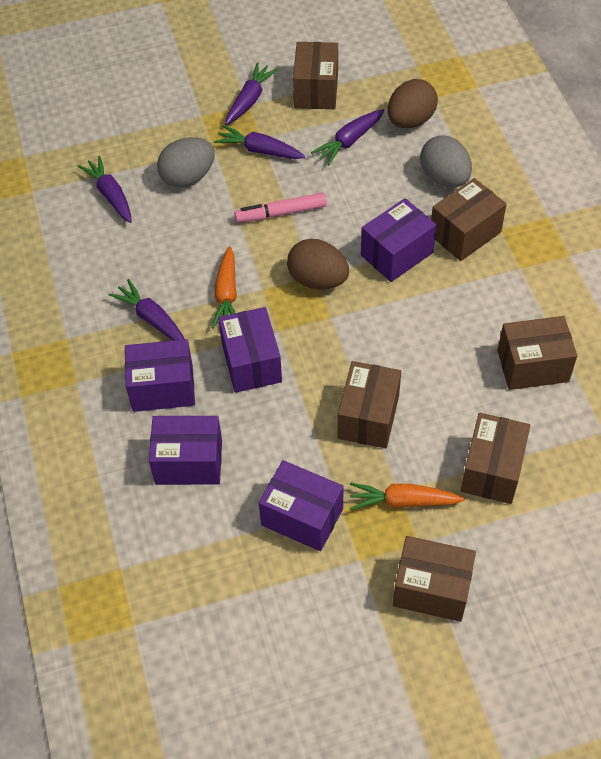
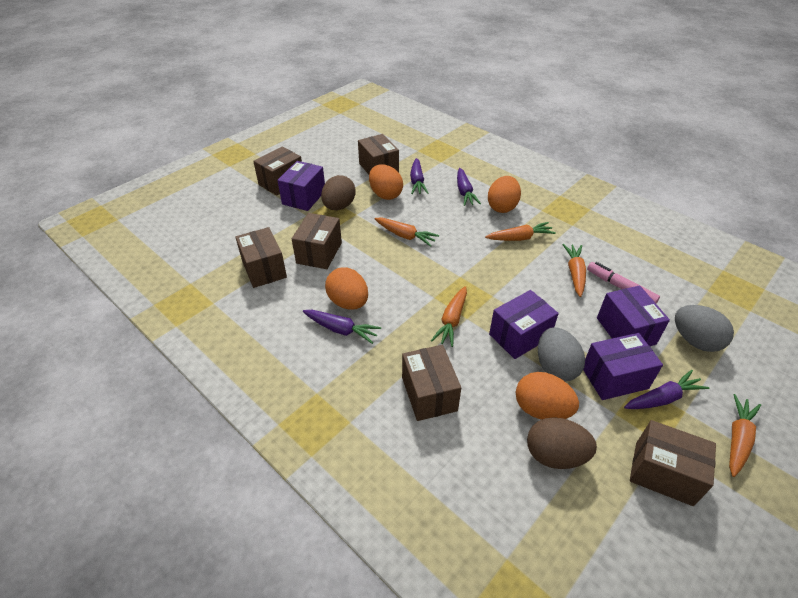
orange carrot: [212,246,237,329] [350,482,465,510] = 2 -> [374,218,439,247] [431,286,467,347] [485,222,556,241] [563,244,586,297] [729,394,761,477] = 5
orange egg: none = 0 -> [325,267,368,310] [369,164,403,200] [488,176,521,213] [516,372,579,420] = 4
purple box: [125,339,195,412] [149,416,222,485] [218,307,282,393] [259,460,344,551] [361,198,436,282] = 5 -> [277,161,325,211] [489,290,559,359] [583,333,663,400] [597,285,670,346] = 4
purple carrot: [78,156,132,223] [109,279,184,341] [214,125,305,159] [225,62,278,125] [311,109,385,165] = 5 -> [303,310,381,344] [410,158,428,194] [457,168,481,206] [624,370,709,409] = 4

